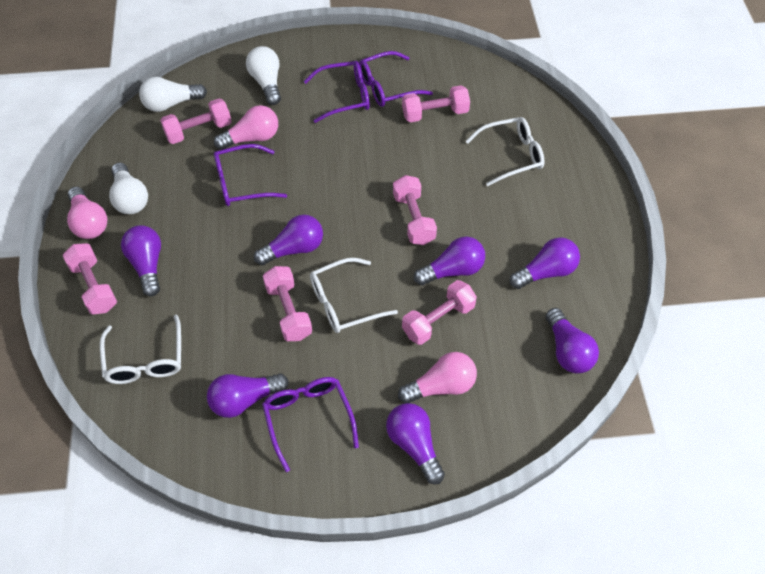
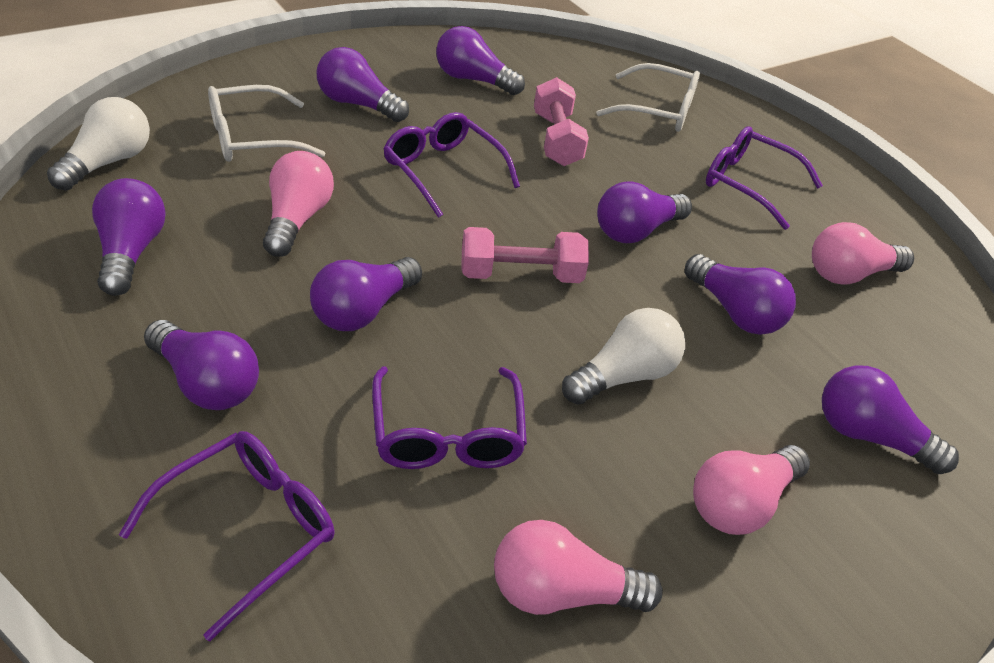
pink dumbbell: [63,243,117,315] [160,99,232,144] [263,266,312,341] [393,175,437,245] [402,85,470,122] [402,280,477,345] = 6 -> [461,227,589,283] [534,77,589,166] = 2
pink light bulb: [67,187,107,239] [214,105,278,150] [398,352,477,403] = 3 -> [263,151,334,257] [494,520,663,615] [693,445,810,535] [812,222,914,285] = 4
purple light bulb: [121,225,161,296] [207,373,289,418] [254,215,323,265] [386,403,445,484] [414,236,485,286] [510,237,580,289] [546,308,599,373] = 7 -> [92,178,166,296] [144,320,259,410] [310,257,422,331] [317,47,409,122] [436,26,525,95] [597,181,692,243] [685,254,796,335] [822,365,959,474] = 8
white glasses: [100,314,181,384] [310,258,398,333] [465,117,545,186] = 3 -> [208,85,325,162] [596,63,700,132] = 2
white light bulb: [109,163,148,214] [139,77,207,112] [246,46,281,105] = 3 -> [47,97,150,191] [562,308,685,405] = 2

